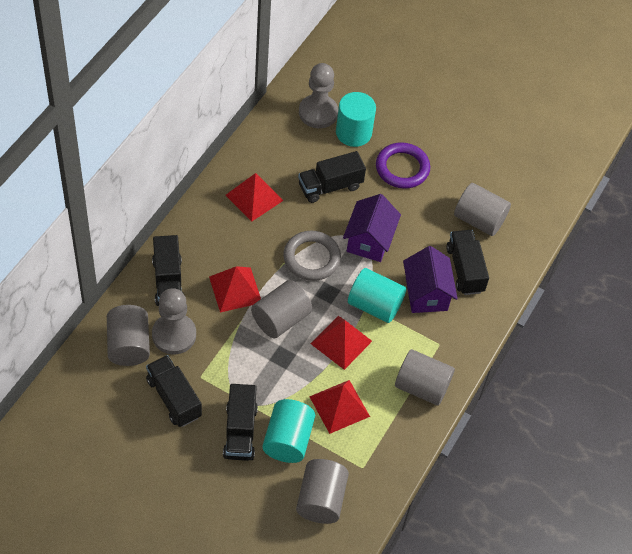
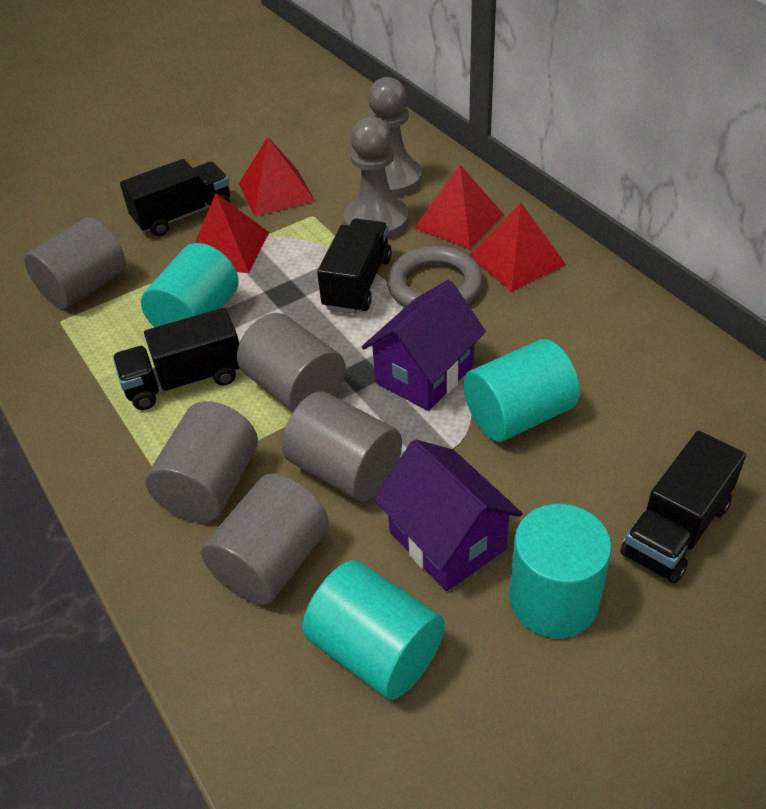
black truck: [146,355,202,427] [152,235,184,306] [223,384,258,461] [298,151,366,203] [446,230,489,295] = 5 -> [113,308,240,410] [120,159,230,236] [317,219,392,314] [620,431,746,583] = 4
purple ring: [376,142,430,189] = 1 -> none = 0
turquoise cylinder: [262,399,315,463] [336,92,376,147] [348,268,406,323] = 3 -> [141,243,239,327] [302,560,444,700] [464,339,580,442] [509,504,612,638] = 4

